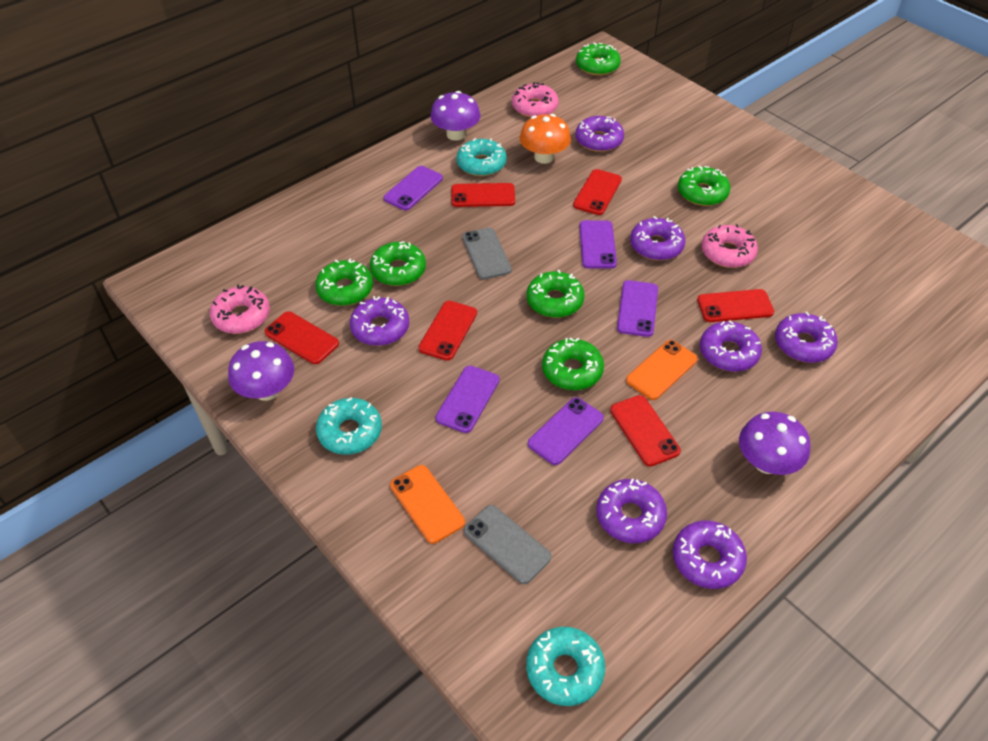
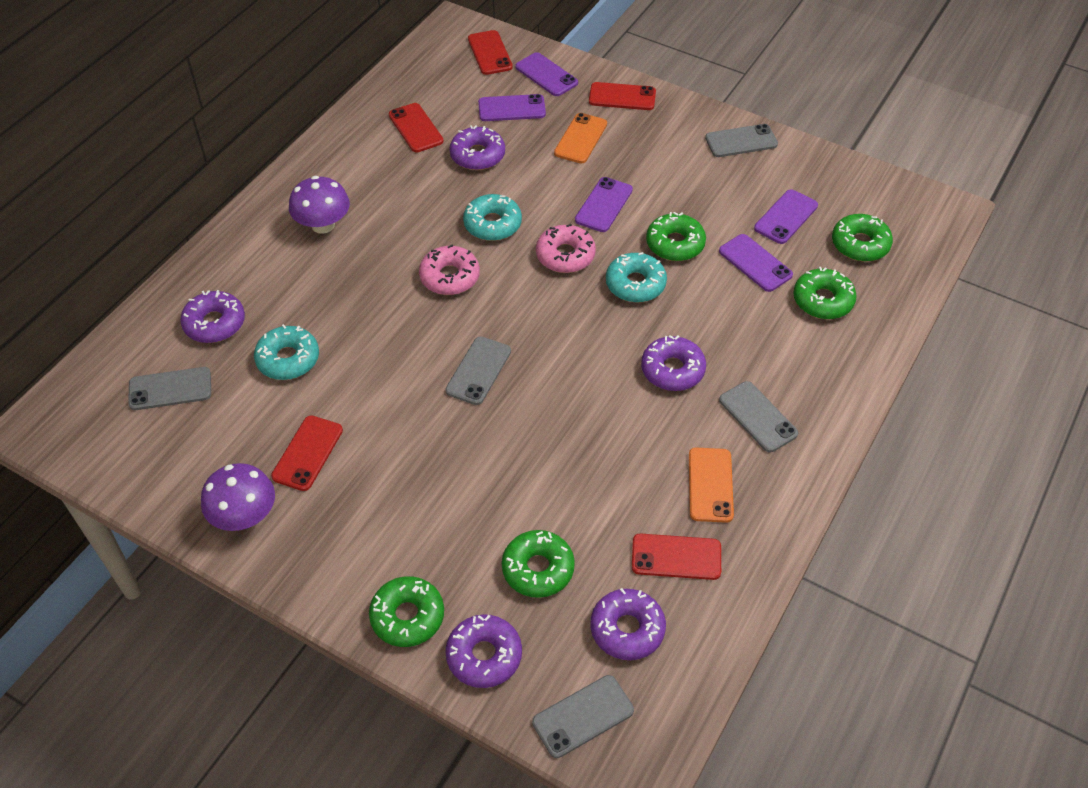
green donut: [315,258,373,306] [370,241,426,286] [527,270,585,318] [542,337,604,390] [576,42,621,76] [678,165,730,206] = 6 -> [369,576,444,647] [502,530,575,598] [646,212,706,261] [793,267,857,319] [832,214,893,262] = 5
grey phone: [462,228,512,279] [464,505,552,584] = 2 -> [128,367,211,410] [445,337,511,405] [532,675,634,758] [705,124,778,157] [719,381,798,452] = 5
orange mushroom: [520,114,571,164] = 1 -> none = 0
pink donut: [210,285,270,334] [512,82,559,118] [701,224,758,268] = 3 -> [419,245,480,295] [536,224,596,273] = 2
purple donut: [350,296,409,346] [575,116,624,152] [596,479,667,543] [630,216,686,261] [673,520,747,589] [700,320,762,372] [775,312,838,363] = 7 -> [180,290,245,343] [445,614,522,688] [449,125,505,170] [590,588,666,660] [641,335,706,391] = 5
purple mushroom: [228,341,294,401] [430,91,480,141] [739,412,811,475] = 3 -> [201,463,275,531] [289,176,350,234] = 2
red phone: [265,311,339,364] [418,301,477,361] [451,183,515,207] [573,169,622,215] [610,395,681,466] [697,289,774,322] = 6 -> [271,415,343,491] [389,103,443,152] [468,30,513,75] [589,82,656,110] [632,534,721,580] = 5

